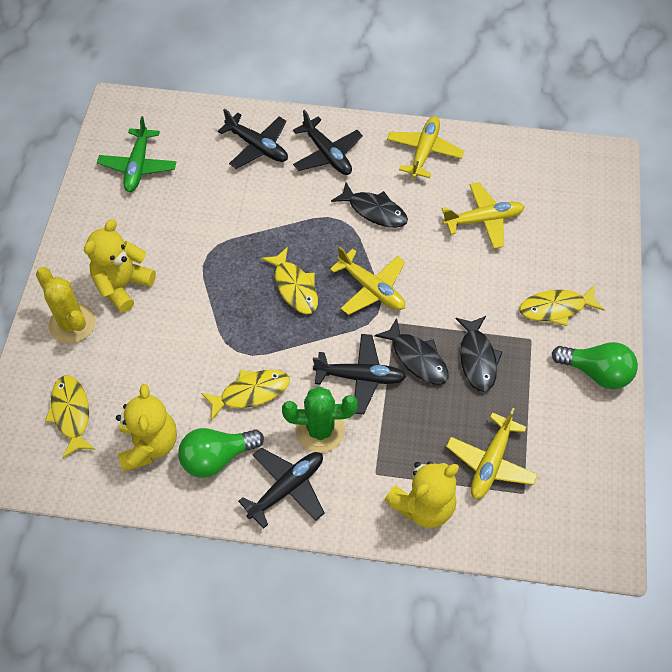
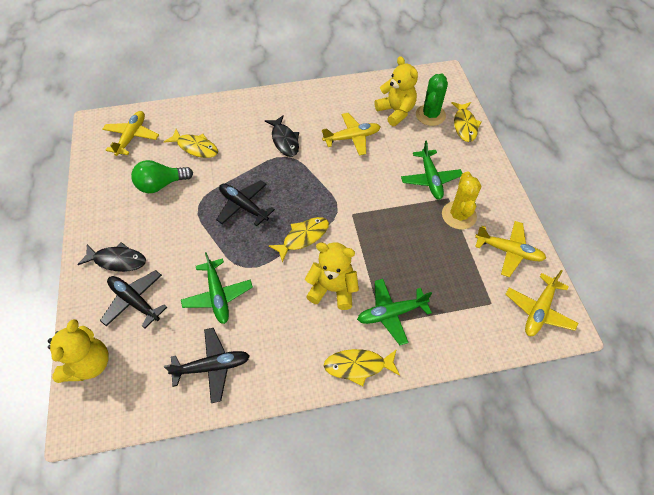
black fish: [331,182,408,228] [374,318,449,385] [456,316,503,392] = 3 -> [77,242,146,272] [265,115,299,157] = 2
black plane: [218,109,288,169] [238,448,325,529] [293,110,363,175] [313,334,406,414] = 4 -> [100,270,167,328] [164,328,250,403] [216,180,275,226] = 3
green light bulb: [178,428,264,478] [552,342,638,389] = 2 -> [131,160,193,193] = 1
green plane: [97,116,176,192] = 1 -> [181,252,253,324] [357,279,432,345] [401,140,462,200] = 3

